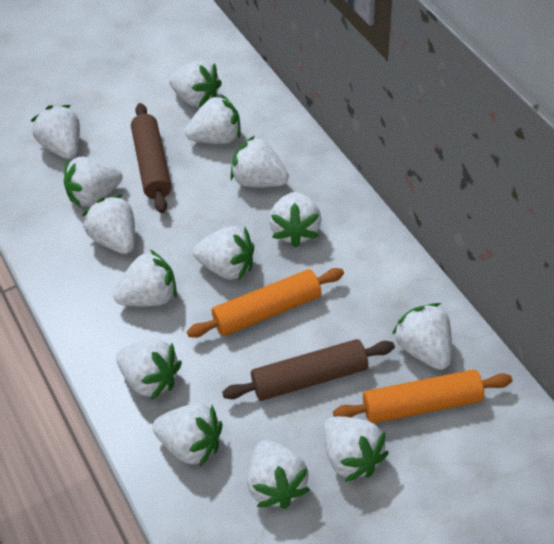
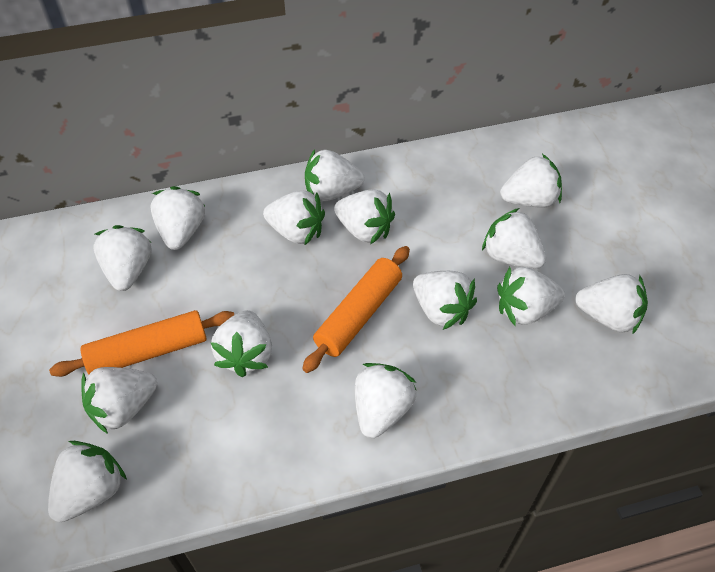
brown rolling pin: [131,103,171,213] [222,339,395,401] = 2 -> none = 0

